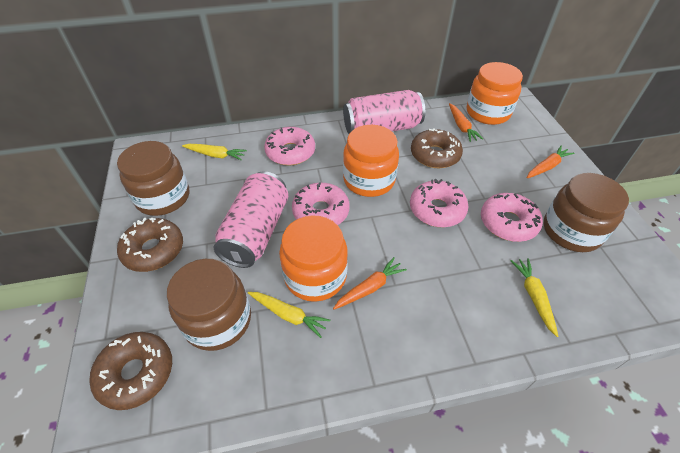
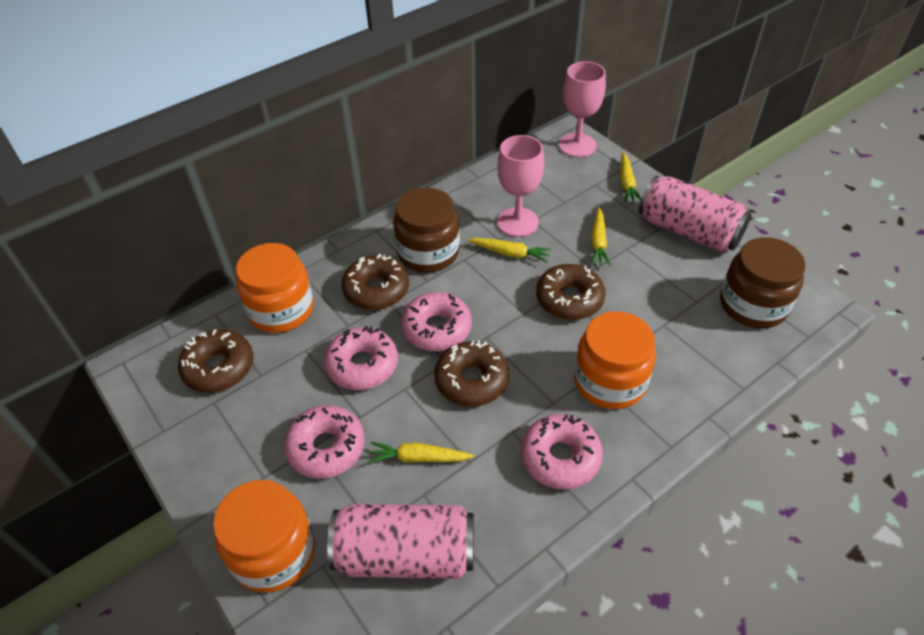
brown donut: [89,332,172,410] [117,218,183,272] [411,128,463,168] = 3 -> [178,329,254,393] [341,254,409,310] [434,340,509,407] [536,264,605,320] = 4
brown jar: [117,141,189,216] [167,259,251,351] [544,173,629,252] = 3 -> [393,188,460,273] [720,237,805,329] = 2
orange carrot: [333,257,407,310] [449,103,483,142] [527,145,574,178] = 3 -> none = 0
pink goblet: none = 0 -> [497,135,544,237] [559,61,606,157] = 2
yellow carrot: [182,144,247,161] [248,292,330,338] [511,258,558,337] = 3 -> [368,442,474,463] [468,238,552,262] [591,207,611,266] [620,152,641,203] = 4

